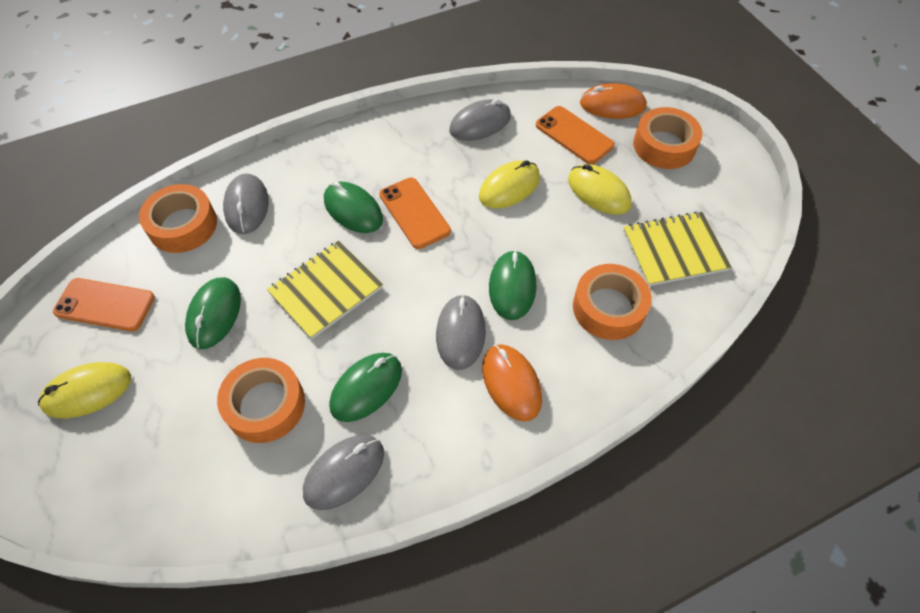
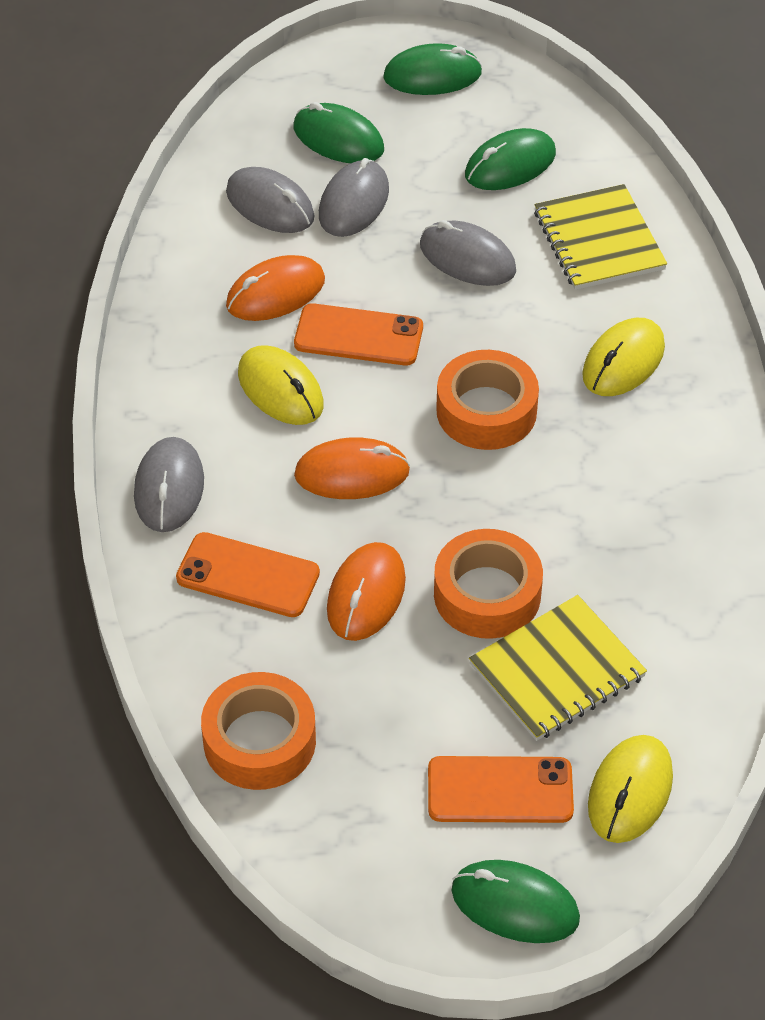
orange mouse: [482,344,542,422] [580,83,647,119] = 2 -> [226,255,325,321] [294,437,410,499] [327,542,406,641] = 3
orange tape: [139,184,217,253] [217,358,305,443] [573,264,652,340] [633,107,702,169] = 4 -> [201,672,316,790] [434,529,543,639] [436,350,539,450] = 3

